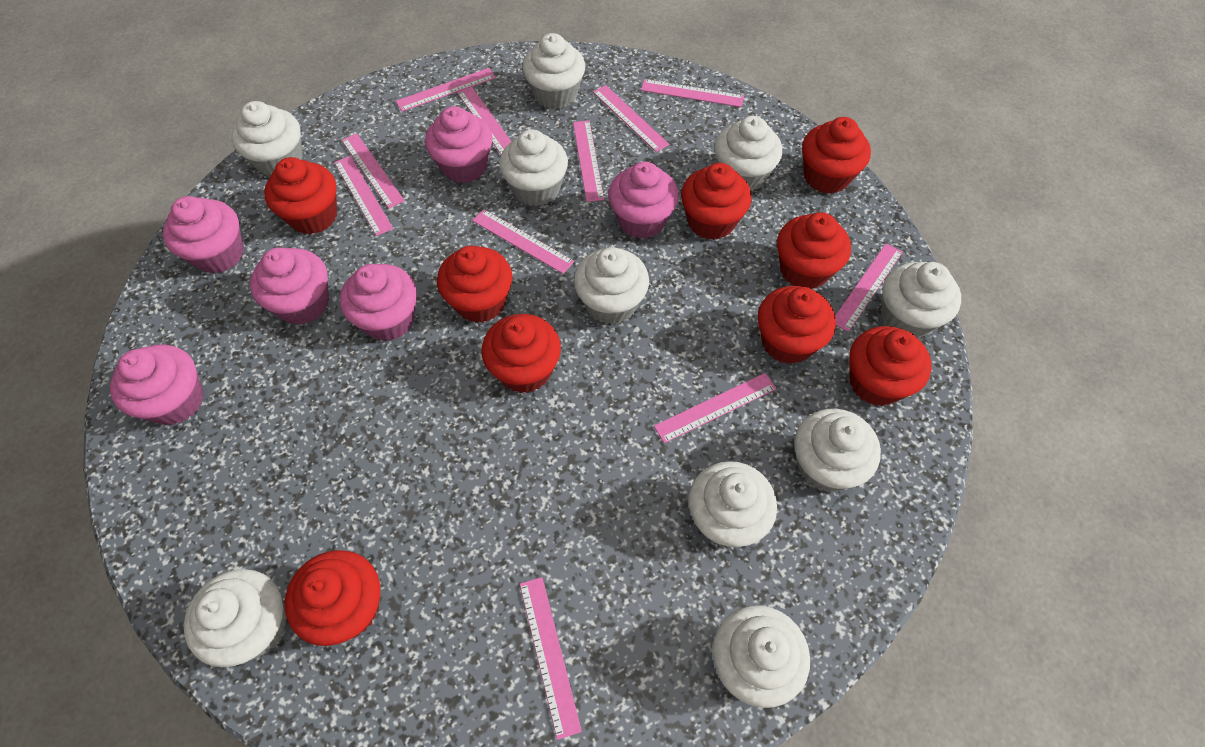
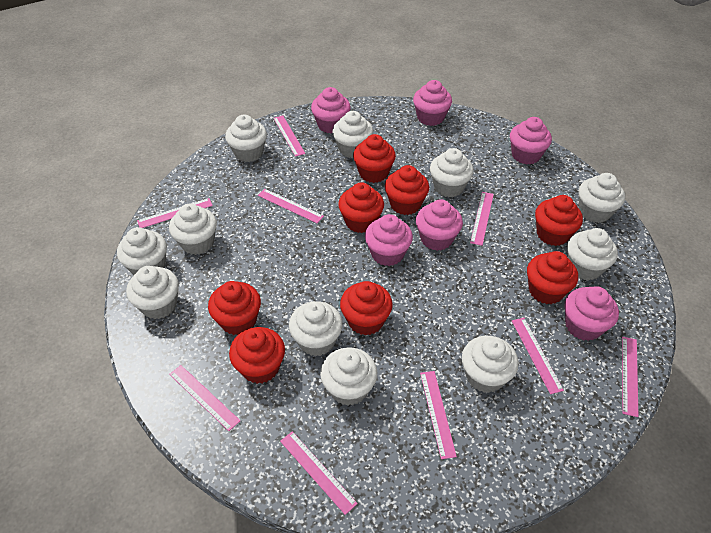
pink ruler: [334,156,393,236] [342,133,405,208] [396,68,496,112] [457,87,512,154] [472,209,574,274] [520,577,582,740] [573,120,604,202] [593,85,669,152] [641,79,744,107] [654,373,776,443] [835,243,903,332] = 11 -> [137,198,213,228] [169,365,240,431] [258,189,324,223] [273,116,305,157] [280,431,358,515] [420,371,457,459] [470,192,494,246] [512,318,564,394] [622,337,639,417] = 9
red cupcake: [264,157,337,235] [285,550,380,646] [437,246,512,323] [482,314,561,393] [681,163,752,240] [758,286,836,364] [777,212,851,289] [802,117,871,194] [849,326,932,406] = 9 -> [208,281,261,335] [229,327,285,384] [338,182,384,233] [340,281,393,336] [353,134,396,183] [385,165,429,215] [527,251,578,304] [535,195,583,246] = 8
white cupcake: [184,569,287,667] [231,101,303,177] [499,129,568,206] [522,33,585,109] [574,247,649,325] [689,461,777,547] [713,605,810,708] [714,116,782,191] [794,409,881,492] [881,262,961,338] = 10 -> [117,227,167,275] [126,265,179,319] [169,204,217,255] [225,114,267,162] [289,301,343,356] [320,347,377,406] [332,111,373,158] [430,148,473,197] [462,336,519,393] [567,228,618,280] [579,173,625,223] = 11

